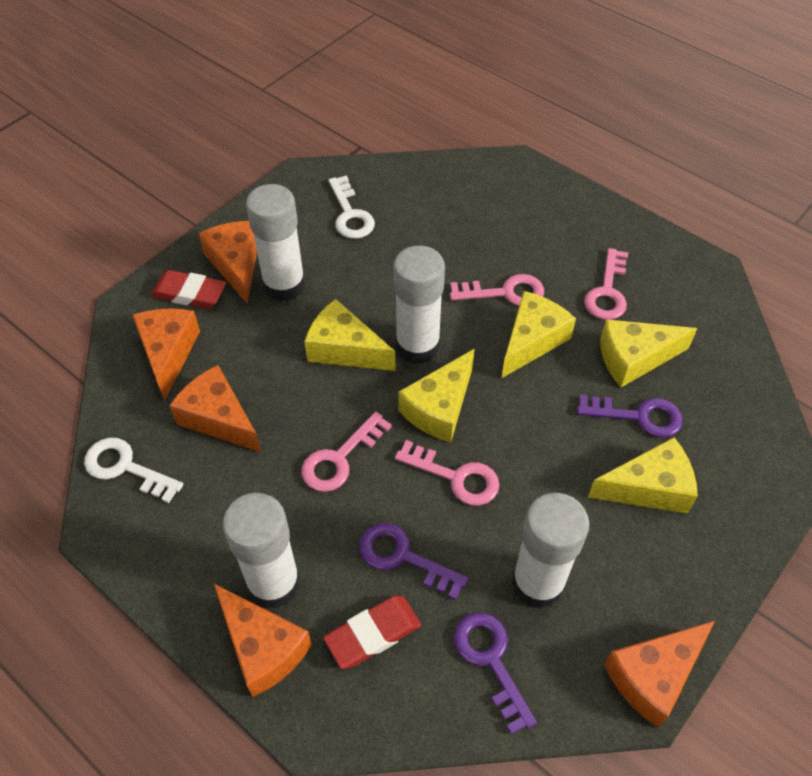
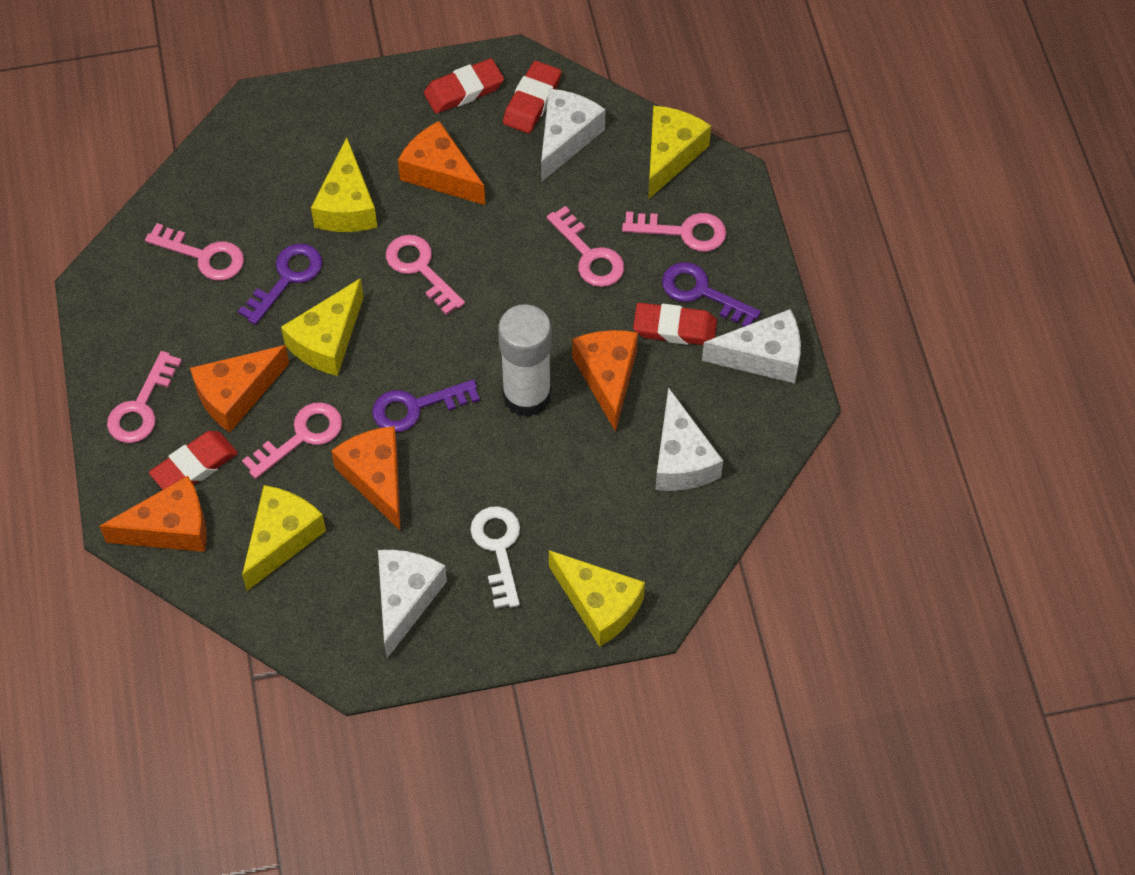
pink key: [301,412,392,492] [395,440,500,506] [450,274,544,306] [584,248,628,320] = 4 -> [107,351,182,443] [145,223,244,281] [242,402,342,479] [386,235,465,315] [547,206,624,287] [622,211,727,252] = 6
red eraser: [151,270,226,309] [323,596,421,669] = 2 -> [149,431,238,490] [424,58,504,114] [503,61,561,133] [633,303,717,345] = 4
white cheese: none = 0 -> [378,550,447,658] [541,89,605,182] [655,387,723,491] [702,309,801,383] = 4
white glue stick: [223,493,300,609] [246,184,305,302] [394,246,445,364] [512,493,589,609] = 4 -> [498,304,552,417] = 1
white key: [84,438,183,503] [328,175,375,239] = 2 -> [470,506,520,609] = 1

